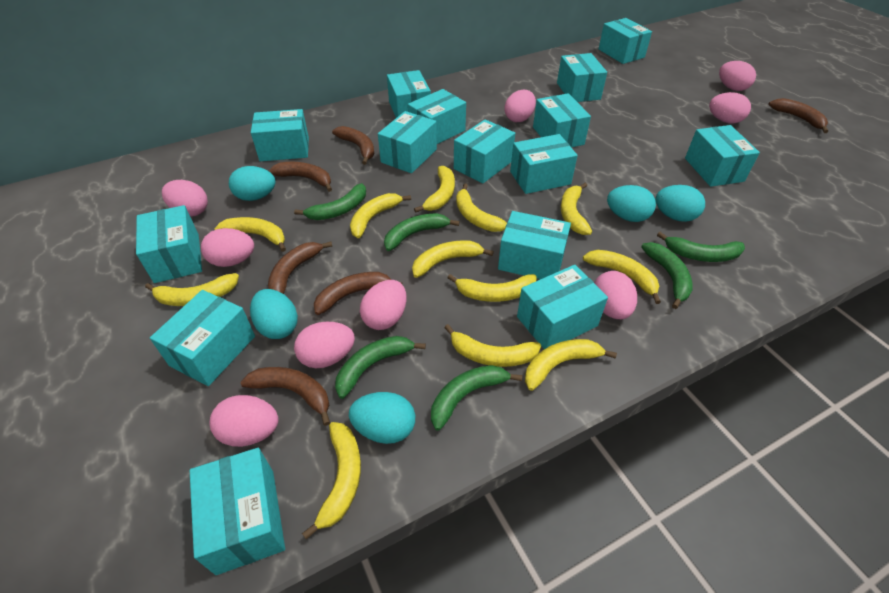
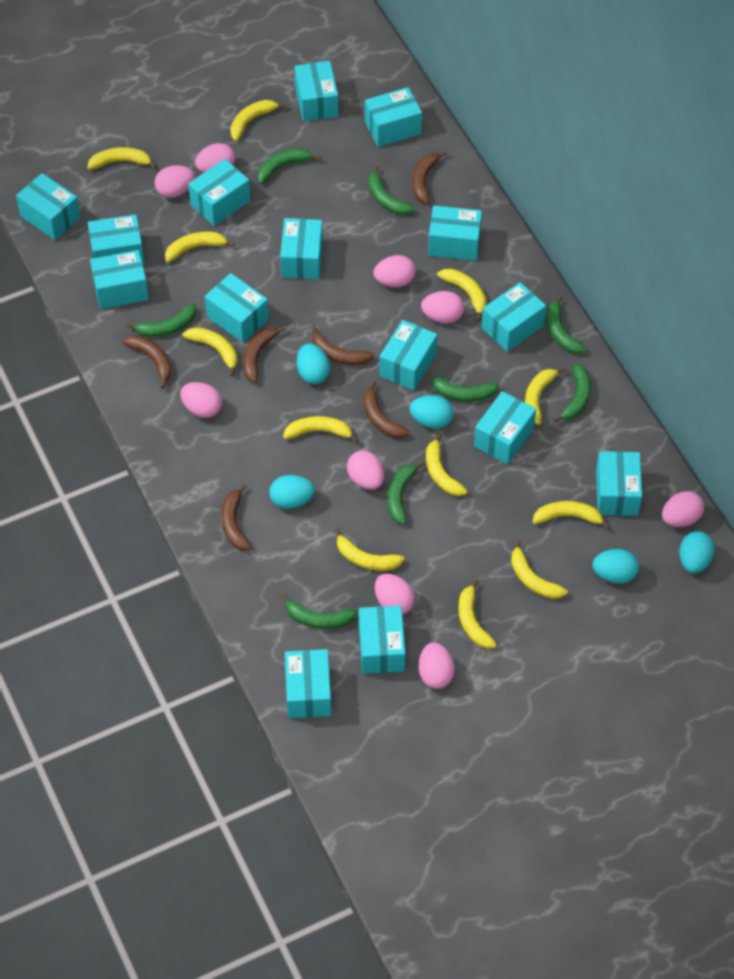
green banana: [294,183,366,220] [335,336,426,399] [384,213,460,251] [431,365,522,431] [641,242,693,309] [657,232,745,262] = 6 -> [126,303,197,337] [257,148,321,184] [281,593,358,629] [368,165,415,215] [387,461,425,525] [426,371,499,402] [546,295,586,354] [553,363,591,422] = 8

